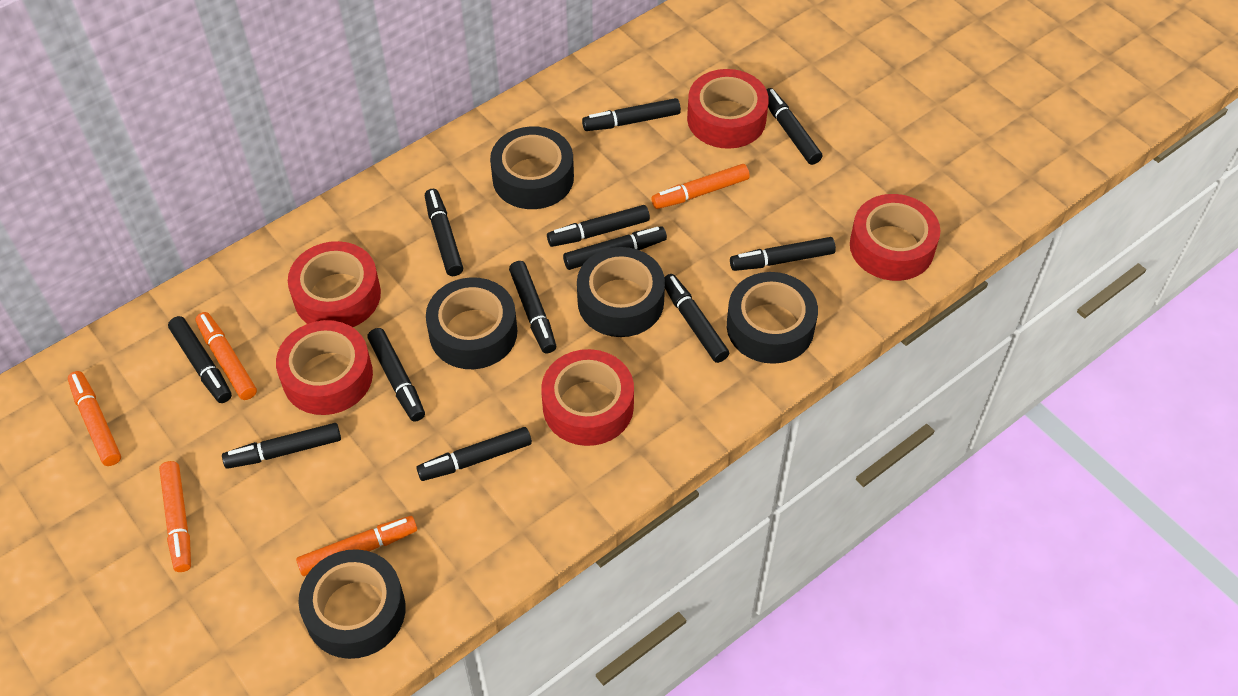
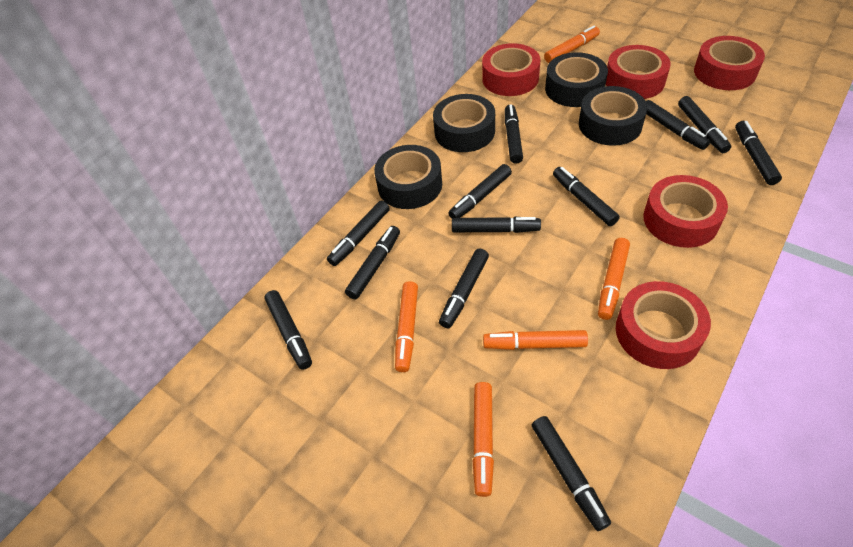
black tape: [298,549,406,659] [426,277,517,369] [490,126,574,209] [577,247,665,337] [727,272,818,364] = 5 -> [374,145,442,209] [433,94,495,152] [545,52,608,107] [579,86,647,146] = 4

